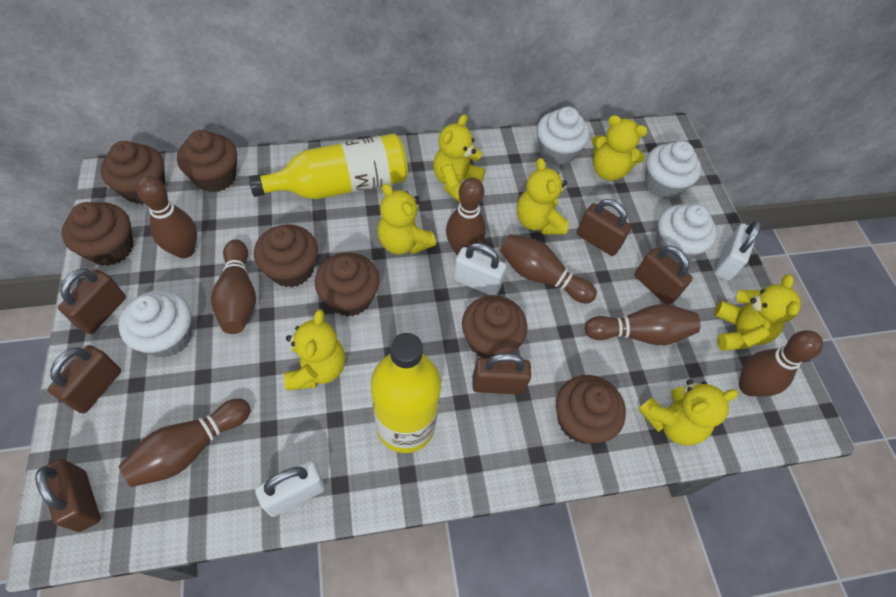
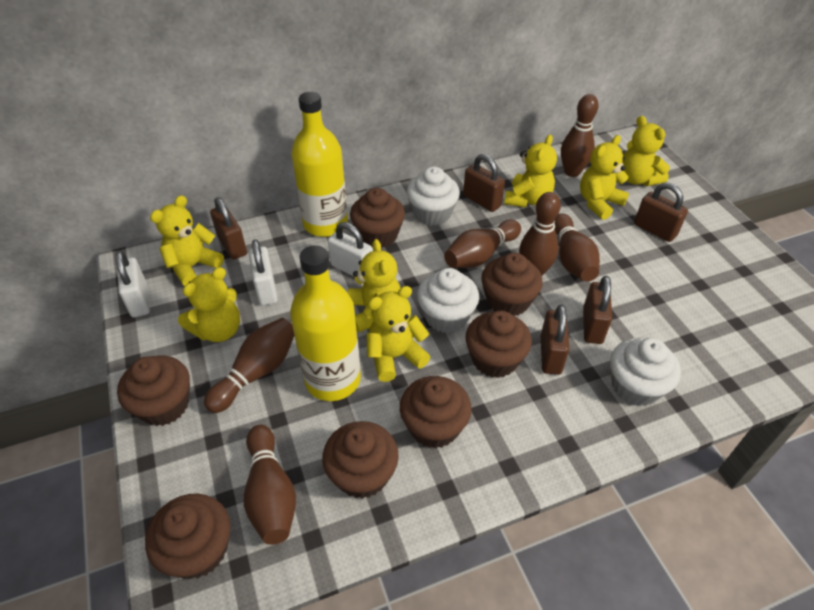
brown bowling pin: [118,398,251,487] [136,176,197,258] [211,239,256,334] [446,178,486,255] [500,234,597,303] [584,304,700,345] [739,330,823,397] = 7 -> [204,318,294,413] [244,425,296,545] [444,220,521,268] [519,192,561,276] [554,213,600,282] [561,94,599,177] = 6
brown padlock: [35,459,100,532] [48,345,121,414] [58,268,126,334] [472,353,531,395] [577,199,632,256] [635,245,693,305] = 6 -> [210,197,247,260] [463,154,505,212] [541,304,570,375] [583,276,612,344] [634,183,688,242] = 5
white cupcake: [118,290,192,358] [537,107,590,165] [645,141,702,199] [656,204,717,263] = 4 -> [407,166,460,226] [417,268,479,333] [610,338,681,407] = 3

